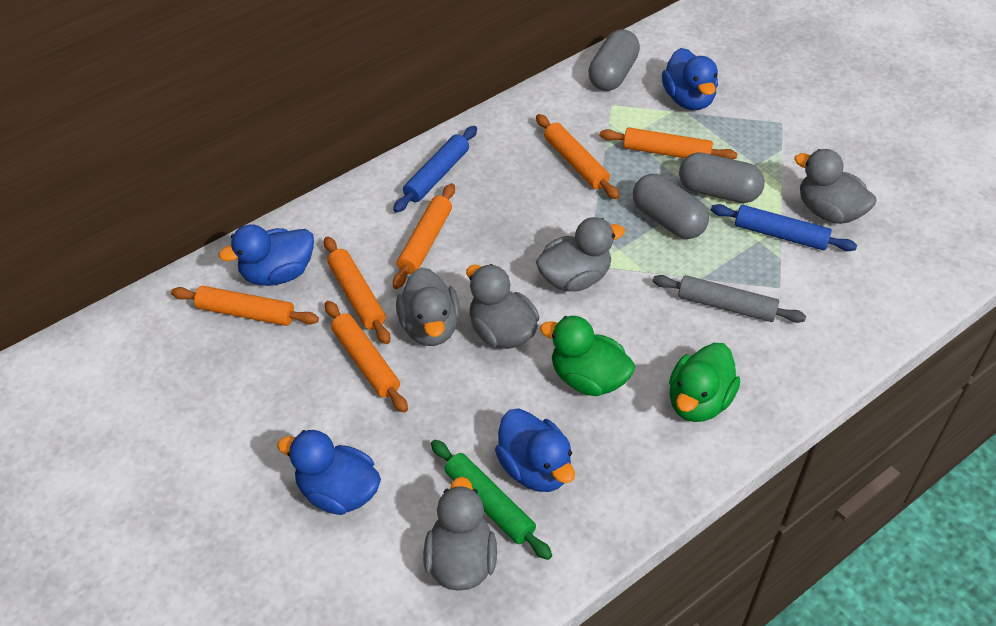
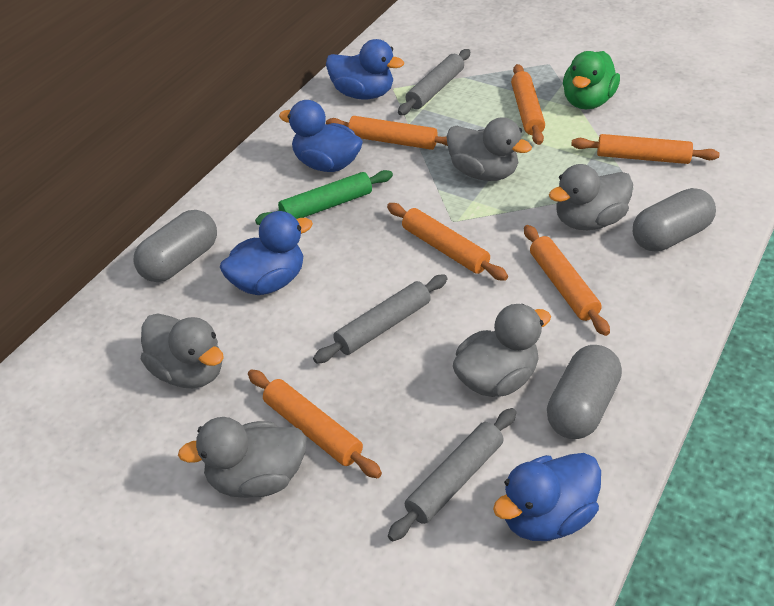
blue rolling pin: [393,126,477,213] [711,204,857,251] = 2 -> none = 0
green duck: [540,316,635,396] [669,343,740,422] = 2 -> [563,51,620,109] = 1
grey rolling pin: [653,275,806,323] = 1 -> [313,275,448,363] [388,408,516,541] [398,49,470,115] = 3

